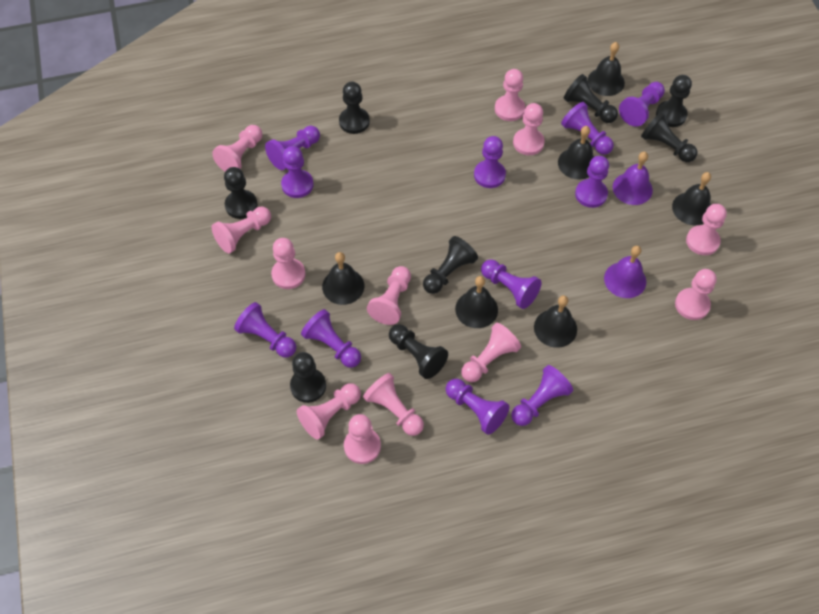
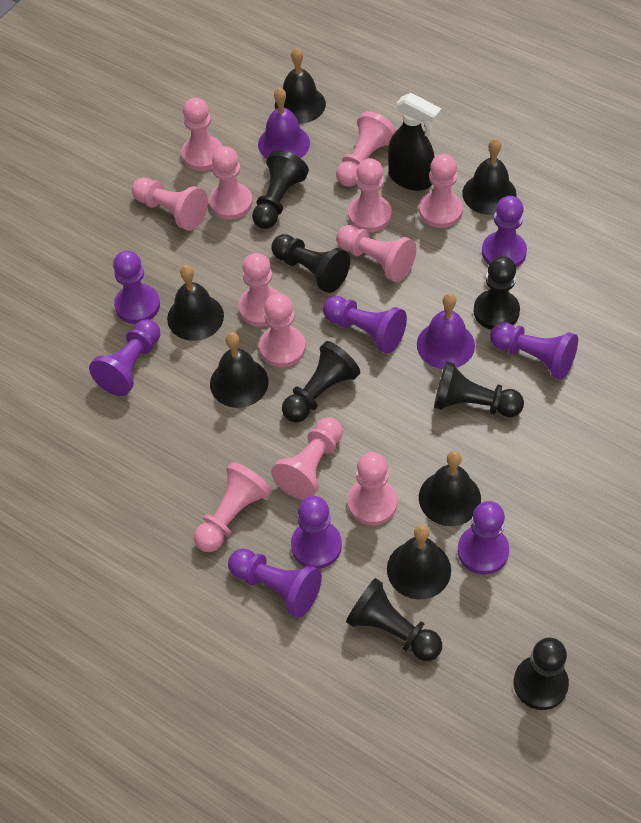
black pawn: [224,167,258,219] [290,352,326,403] [339,82,370,134] [389,324,448,379] [423,236,478,294] [564,74,618,123] [641,112,698,162] [656,75,692,127] = 8 -> [252,150,309,229] [271,234,350,293] [282,341,360,423] [346,578,442,661] [434,361,524,417] [474,256,520,330] [514,638,569,710] = 7
black spray bottle: none = 0 -> [388,93,442,191] = 1
purple pawn: [234,302,296,357] [265,126,320,170] [281,146,313,198] [301,309,361,368] [445,379,509,435] [474,136,506,188] [481,259,541,309] [511,365,573,426] [561,102,614,155] [575,156,609,208] [619,82,665,127] = 11 -> [89,319,160,396] [113,251,160,324] [228,548,322,618] [291,496,342,569] [323,296,407,354] [458,501,509,575] [482,196,527,267] [490,322,578,380] = 8

